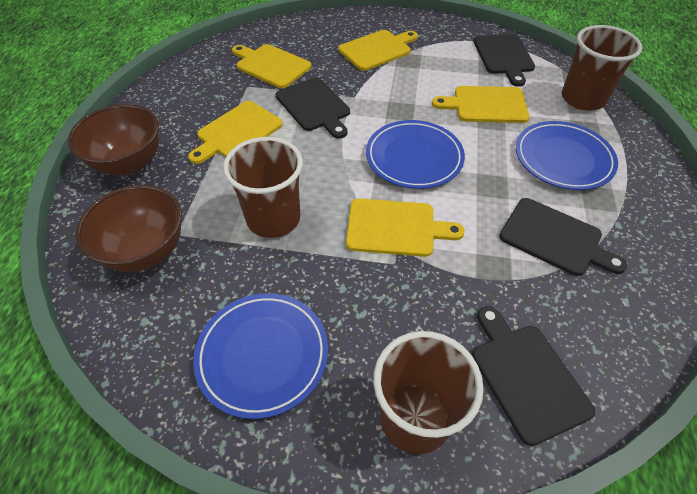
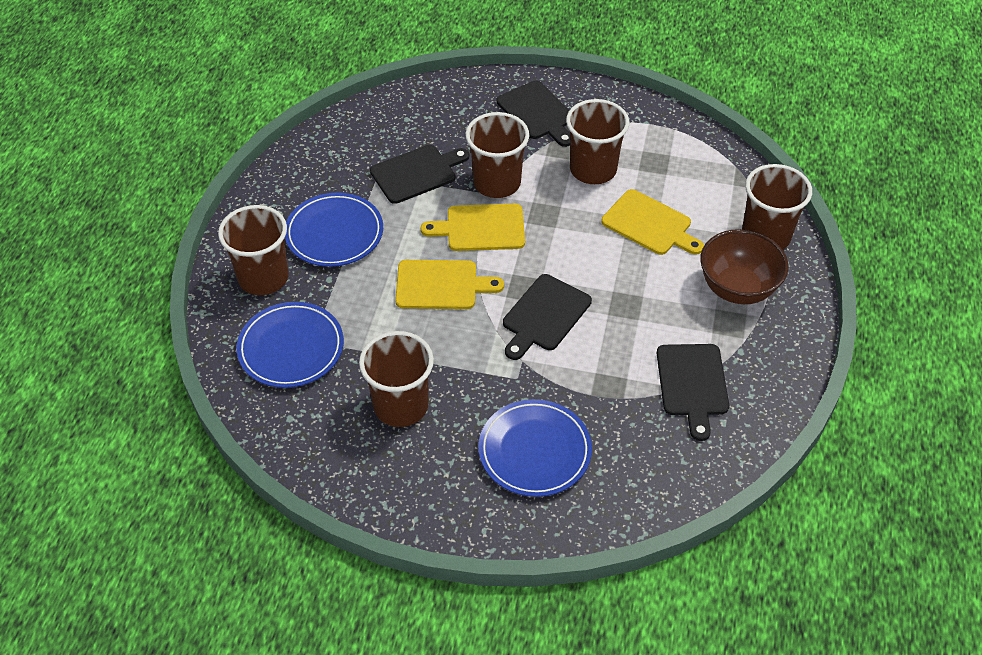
brown bowl: [68,104,159,175] [76,185,182,272] = 2 -> [700,229,788,304] = 1
brown cup: [223,137,303,238] [373,331,484,454] [562,25,642,111] = 3 -> [218,205,289,295] [359,331,434,427] [465,112,529,198] [566,99,629,184] [742,164,812,249] = 5
yellow cutting board: [188,101,283,164] [232,44,312,89] [339,30,418,71] [346,198,465,257] [432,86,530,123] = 5 -> [395,260,504,309] [421,204,525,251] [601,189,704,255] = 3

